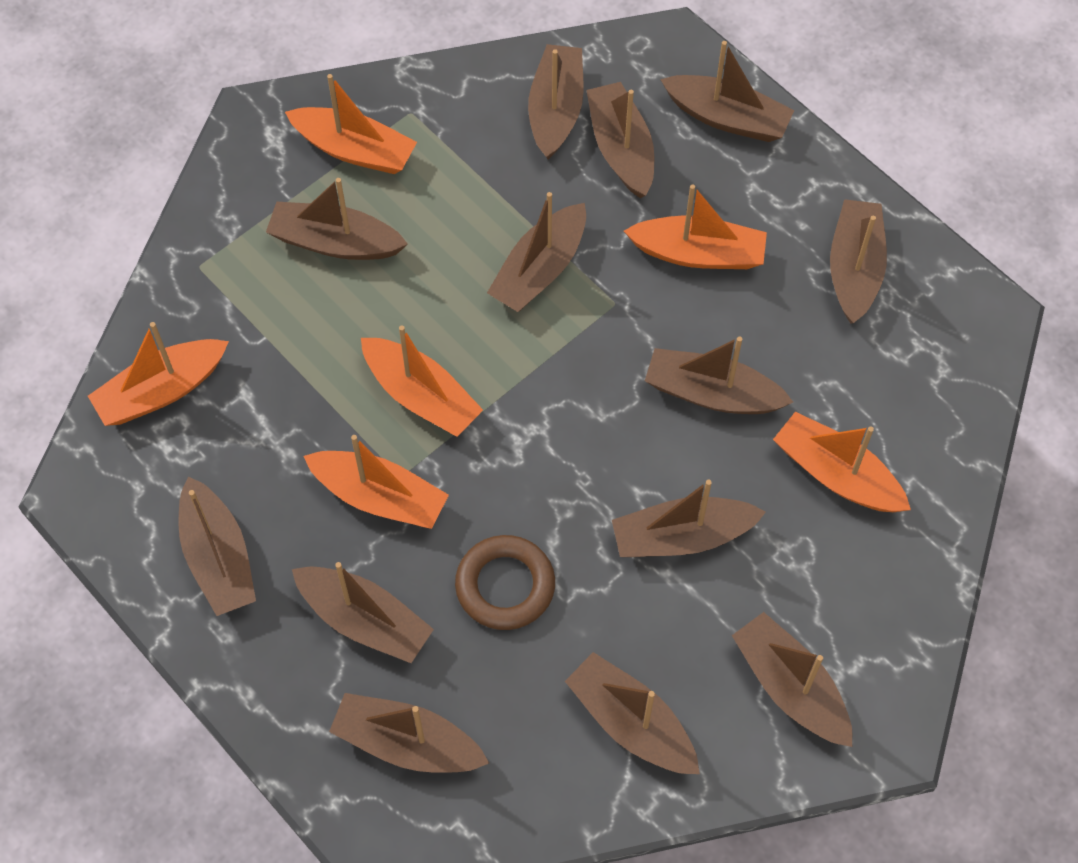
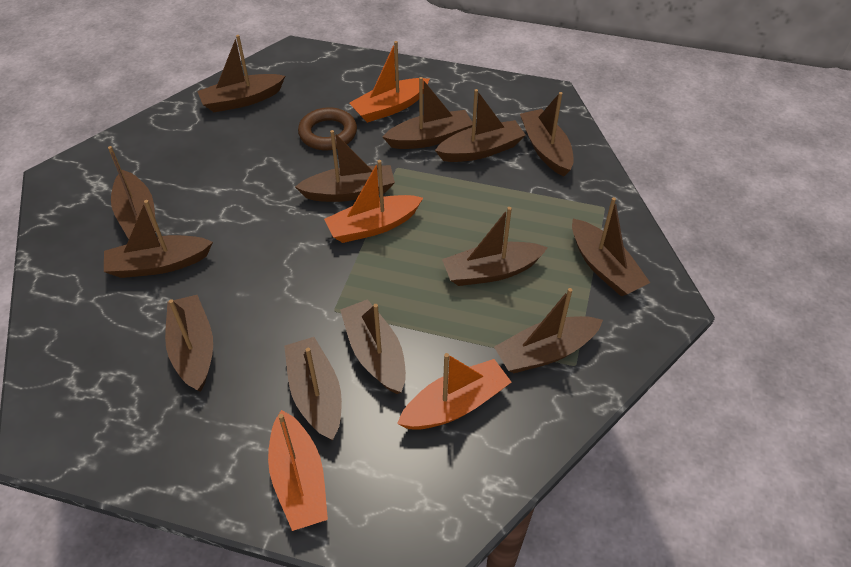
orange boat: [88,322,229,426] [285,74,417,174] [304,435,449,529] [361,325,483,437] [624,184,767,269] [773,412,911,512] = 6 -> [268,410,328,531] [324,160,423,243] [349,41,430,123] [397,353,511,430] = 4

